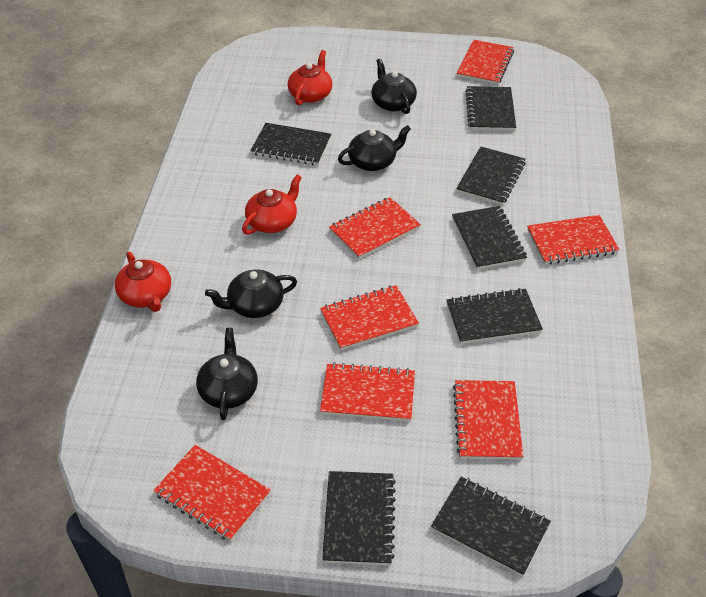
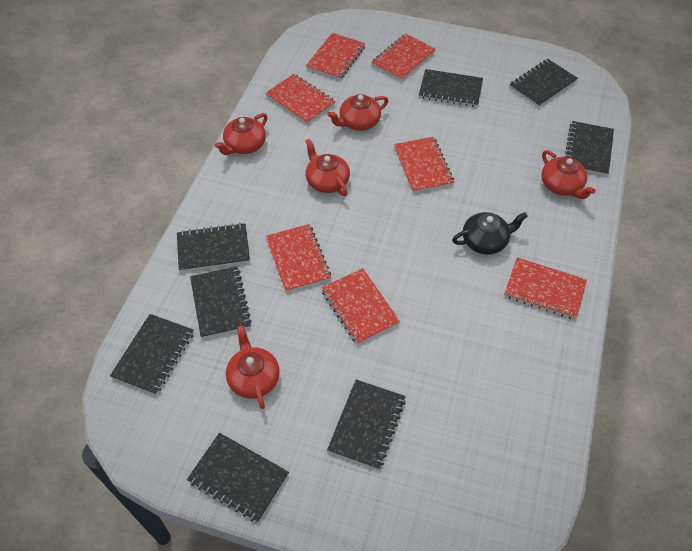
black notebook: [251,123,331,165] [322,471,396,565] [431,477,551,577] [447,288,543,344] [452,206,527,270] [456,147,526,205] [465,86,516,131] = 7 -> [110,314,194,395] [177,223,250,272] [187,433,289,523] [190,266,252,339] [327,379,406,470] [419,69,483,107] [509,59,578,107] [565,121,614,176] = 8
black teapot: [196,328,258,420] [205,270,297,318] [338,125,411,171] [371,58,417,114] = 4 -> [452,212,528,254] = 1
red teapot: [115,252,171,312] [242,174,302,235] [287,50,332,105] = 3 -> [215,113,268,155] [226,325,280,409] [306,139,350,196] [327,94,388,131] [541,150,596,199] = 5

